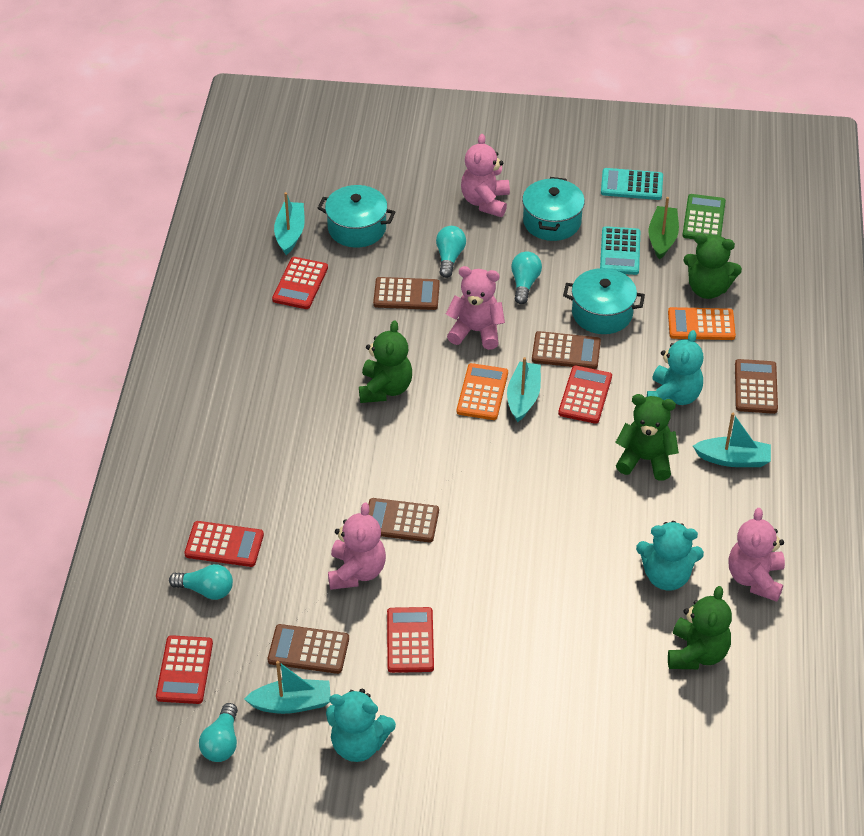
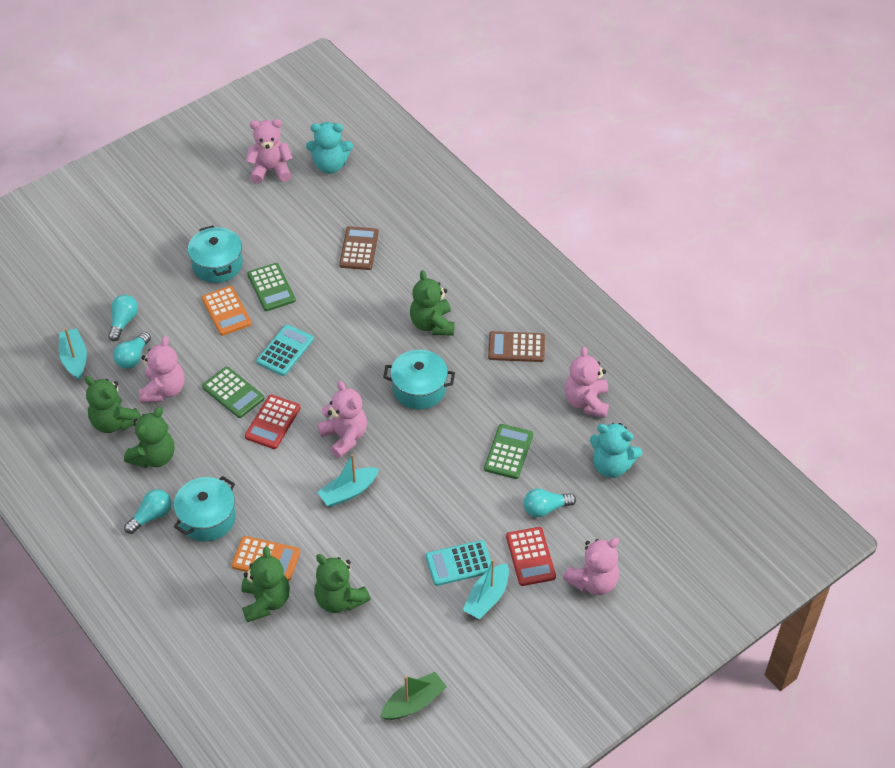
brown calculator: [268,624,349,674] [368,498,439,542] [373,277,440,310] [532,331,601,369] [735,359,778,414] = 5 -> [339,226,379,270] [488,331,545,362] = 2
green calculator: [682,194,726,239] = 1 -> [202,367,264,418] [247,263,296,311] [484,424,533,479] = 3
green teddy bear: [359,321,412,403] [615,394,679,481] [668,586,732,669] [683,233,742,299] = 4 -> [85,376,141,433] [124,407,174,468] [241,547,290,622] [315,554,371,613] [410,270,455,336] = 5
pink teddy bear: [328,503,386,590] [446,266,505,350] [461,134,510,217] [729,508,785,602] = 4 -> [139,336,185,403] [246,119,293,184] [317,381,367,458] [563,538,619,595] [565,347,609,418] = 5
red calculator: [156,635,213,704] [184,521,264,567] [272,257,328,309] [387,607,434,673] [558,366,612,424] = 5 -> [245,395,300,449] [506,527,556,586] = 2
turquoise boat: [244,661,331,714] [274,192,305,255] [507,357,541,422] [693,413,771,467] = 4 -> [59,328,87,380] [317,454,379,507] [462,559,509,620] = 3
turquoise teddy bear: [326,689,396,762] [636,521,704,591] [647,330,704,405] = 3 -> [306,122,353,174] [590,423,643,478] = 2

